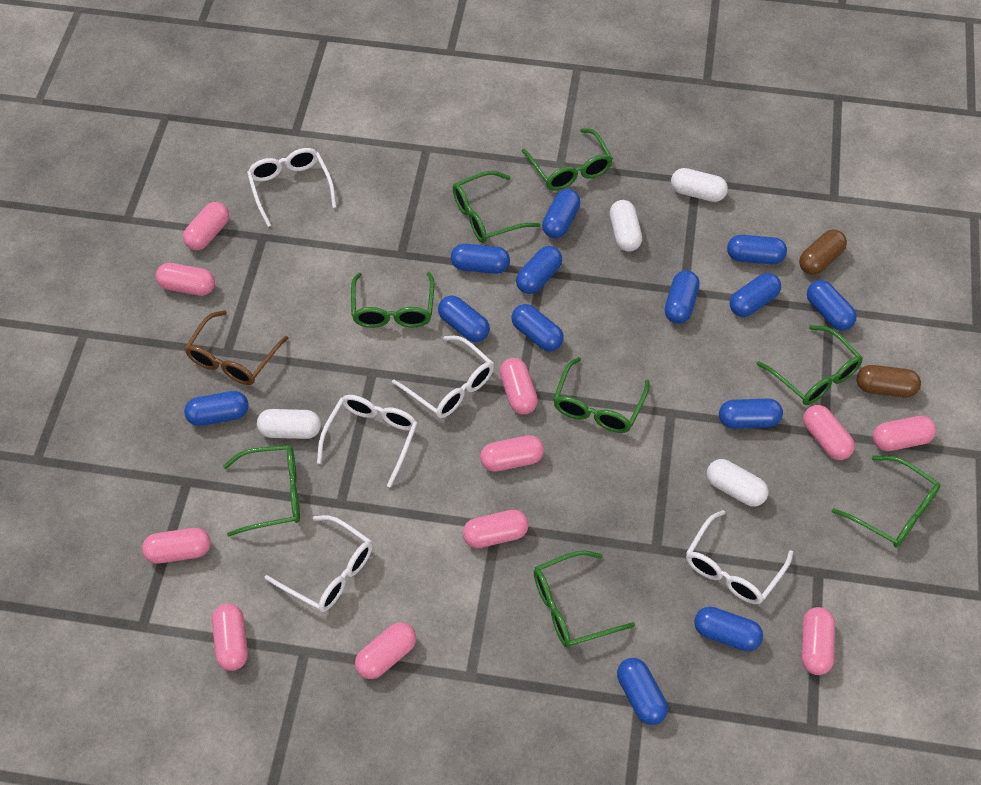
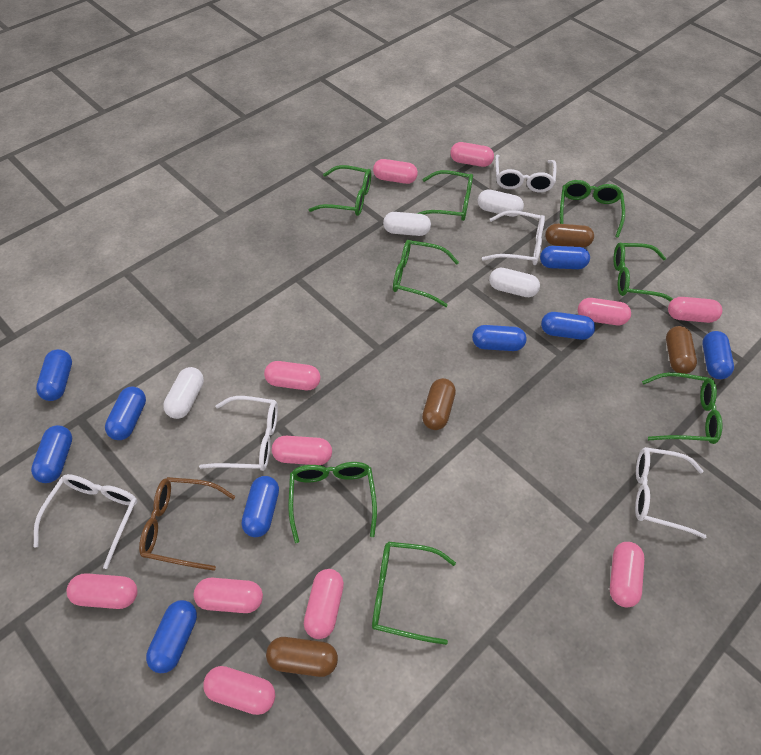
blue capsule: [184,391,249,426] [438,296,490,342] [451,244,510,274] [512,304,564,351] [516,246,562,294] [542,189,580,238] [617,658,668,725] [665,270,700,324] [694,607,763,651] [719,398,783,429] [727,235,787,264] [730,273,781,317] [807,280,857,331] = 13 -> [31,425,72,483] [36,349,72,401] [105,386,146,440] [146,600,197,673] [241,476,279,537] [472,325,527,351] [540,246,590,269] [541,312,595,340] [702,331,734,379] = 9
brown capsule: [799,229,847,275] [857,365,921,397] = 2 -> [266,637,338,677] [422,378,456,430] [545,224,594,247] [666,326,697,374] = 4

